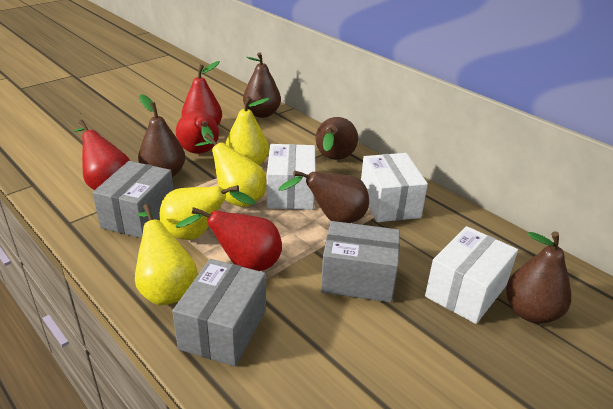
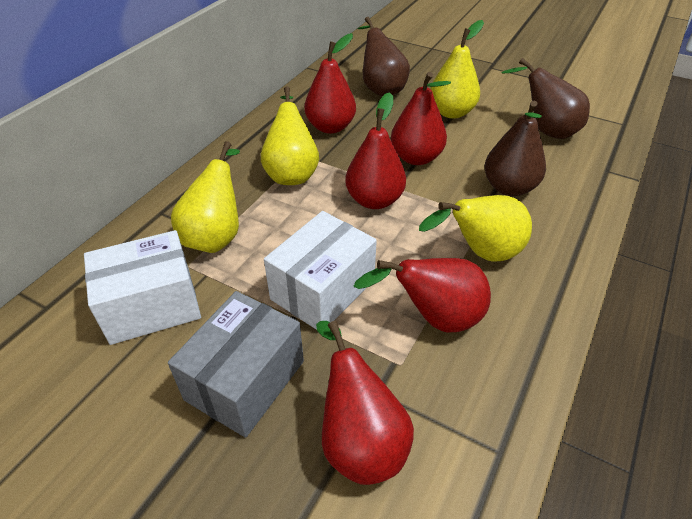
brown pear: [138,94,185,177] [243,52,281,118] [278,170,369,223] [315,117,358,160] [506,231,571,324] = 5 -> [357,17,410,97] [485,101,546,196] [501,58,590,139] = 3
grey box: [92,161,174,238] [172,259,266,367] [321,221,400,303] = 3 -> [168,291,304,438] = 1
red pear: [74,120,130,190] [176,111,219,154] [176,207,282,271] [182,61,222,125] = 4 -> [304,33,356,134] [316,321,414,485] [345,92,406,209] [354,258,491,332] [391,72,451,165] = 5
white box: [267,144,316,210] [361,153,428,222] [425,226,518,324] = 3 -> [84,230,201,345] [264,211,377,330] = 2

